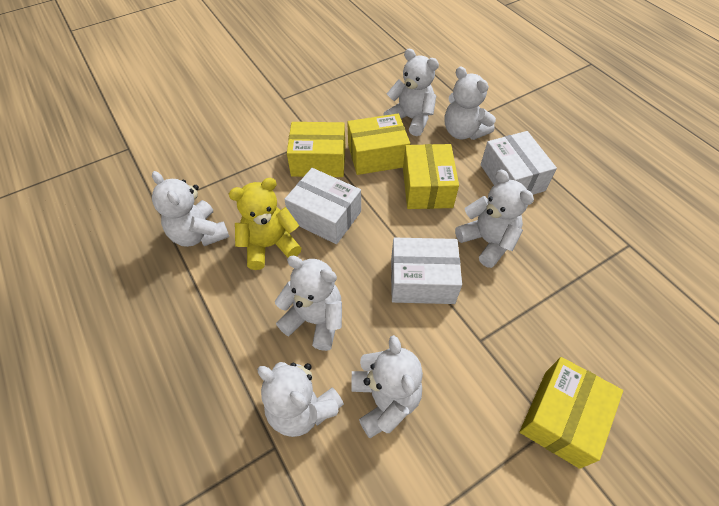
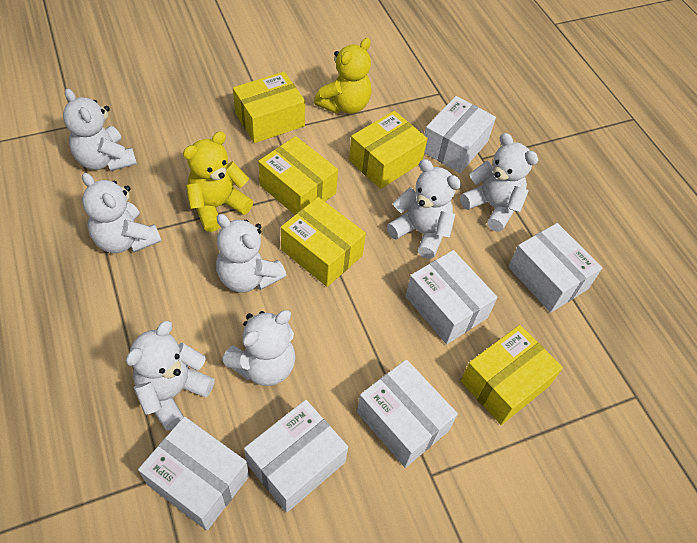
white box: [284,168,361,244] [391,238,462,304] [480,131,557,195] = 3 -> [138,416,249,531] [244,400,348,513] [357,359,458,468] [405,250,498,344] [424,96,496,173] [508,223,602,313] = 6
yellow box: [287,122,345,177] [347,114,410,175] [403,144,459,209] [520,357,623,469] = 4 -> [233,72,305,143] [258,136,338,215] [281,197,366,287] [349,111,428,189] [461,325,563,425] = 5
yellow teddy bear: [229,178,302,270] = 1 -> [183,131,253,232] [314,38,372,114] = 2

